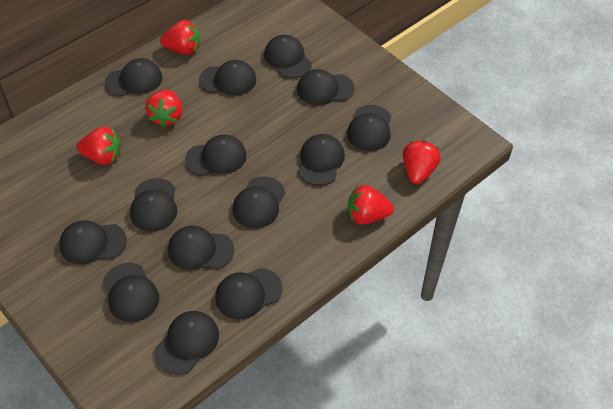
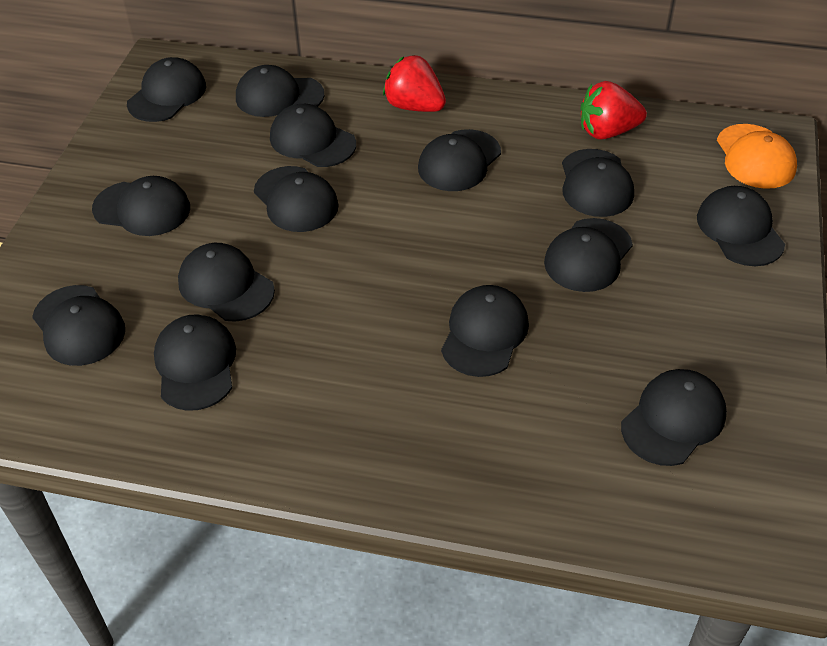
orange cap: none = 0 -> [717,124,797,189] = 1
red strawberry: [77,127,121,165] [146,90,183,128] [160,20,200,55] [348,185,394,225] [403,140,441,184] = 5 -> [383,55,446,112] [581,81,647,140] = 2

